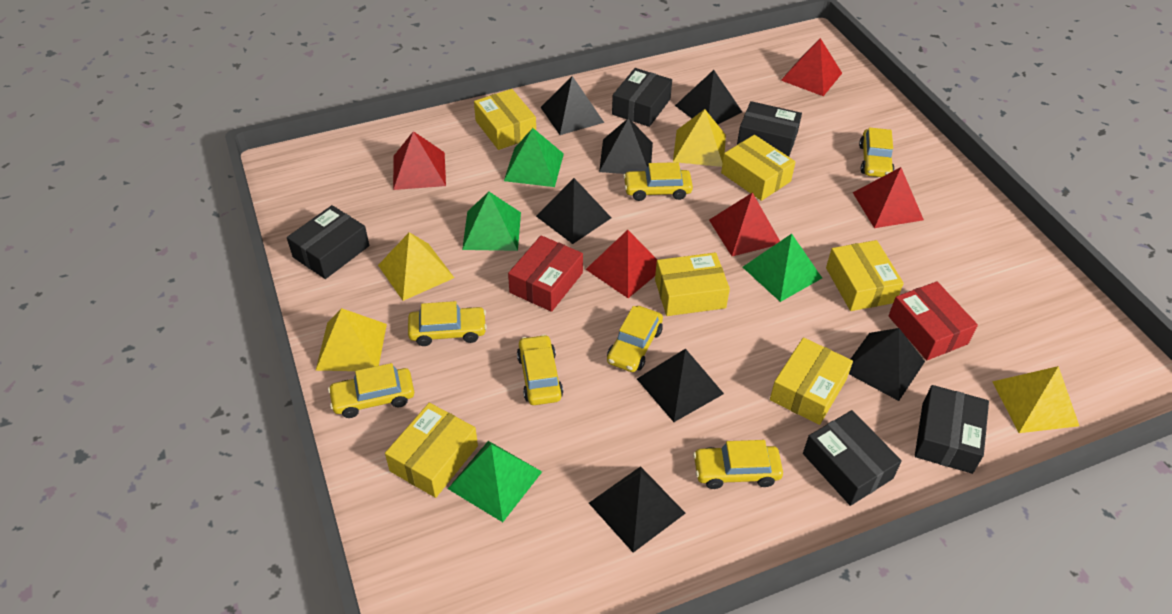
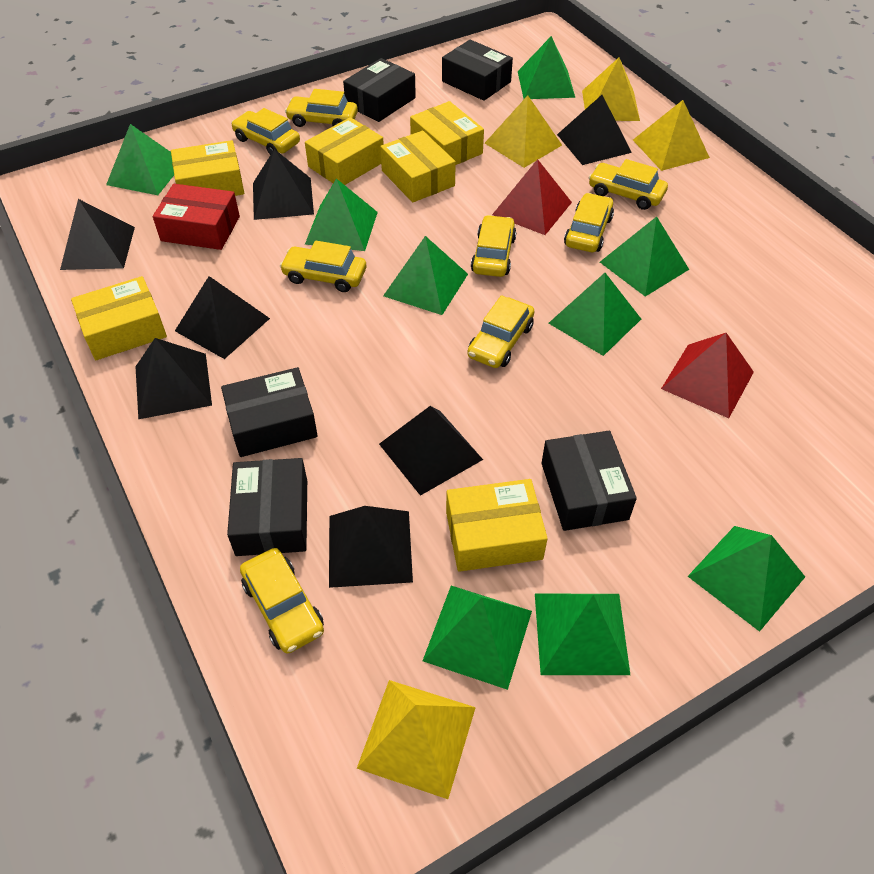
green pyramid: [448,441,542,522] [462,192,521,251] [504,128,564,187] [743,234,822,302] = 4 -> [106,124,174,195] [305,179,378,251] [383,236,468,315] [423,586,532,690] [518,36,575,99] [535,594,630,675] [549,273,641,356] [600,217,689,297] [688,526,805,632] = 9
red box: [508,235,583,312] [888,281,978,360] = 2 -> [153,184,240,250] = 1
red pyramid: [393,131,446,190] [586,230,657,298] [709,193,780,256] [781,38,842,96] [853,167,924,228] = 5 -> [492,159,572,235] [661,333,754,418] = 2
yellow car: [328,363,414,418] [408,301,487,346] [517,334,563,405] [607,306,663,372] [623,162,693,201] [693,440,783,489] [859,127,894,177] = 7 -> [231,108,300,155] [240,548,324,654] [280,241,366,292] [285,89,358,127] [467,295,534,368] [471,215,516,277] [564,193,614,252] [589,159,668,210] = 8

